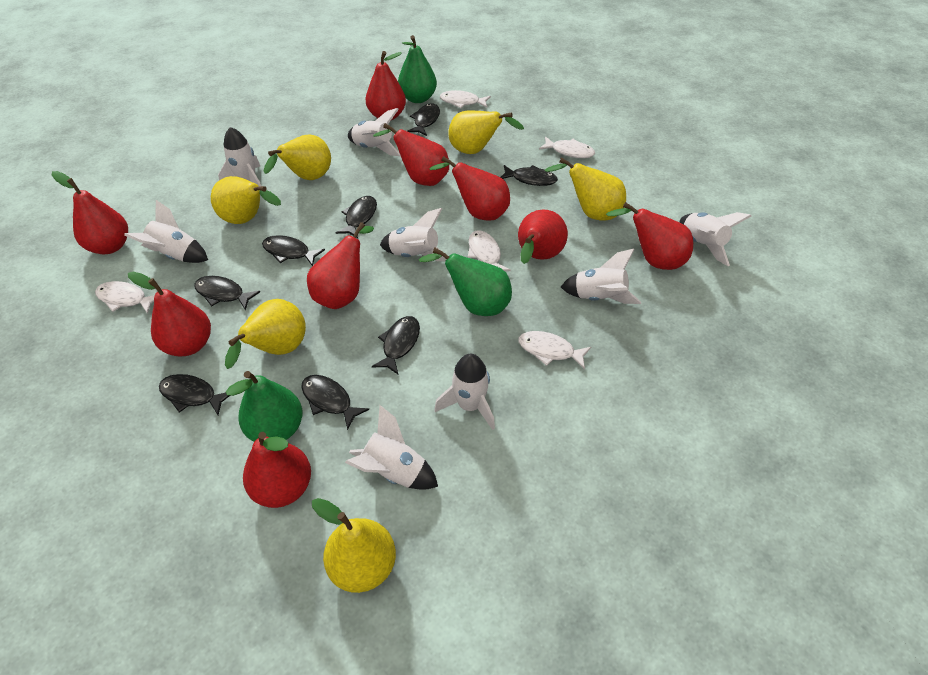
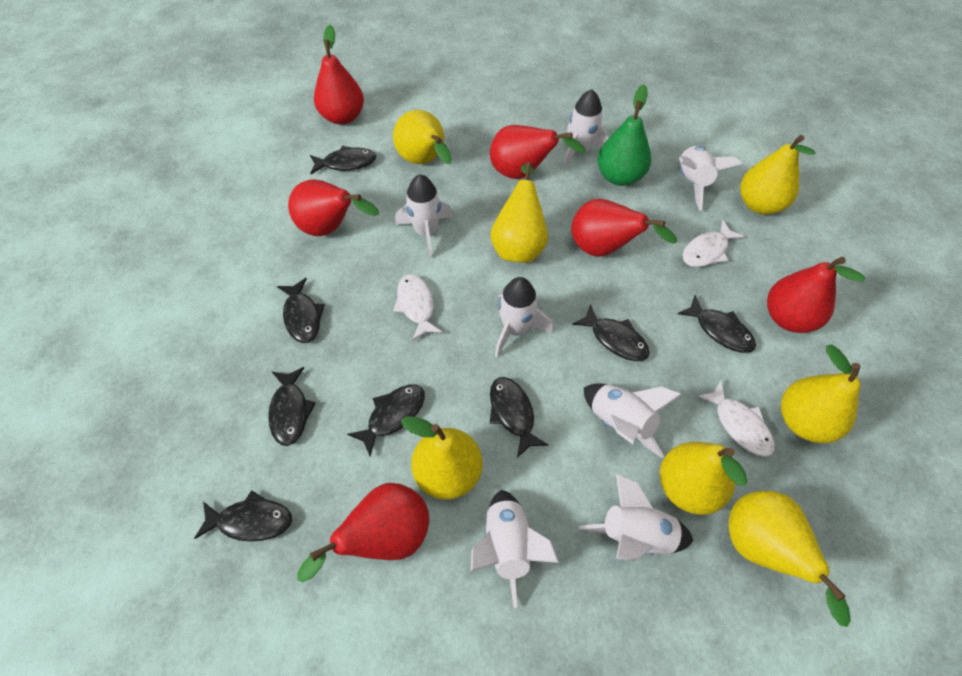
green pear: [226,371,302,442] [398,35,437,103] [419,248,512,316] = 3 -> [597,84,651,186] = 1
red pear: [52,171,128,254] [128,272,211,357] [243,432,311,508] [307,222,374,309] [366,51,406,120] [373,123,449,186] [429,156,510,221] [518,209,568,264] [606,202,693,270] = 9 -> [288,179,379,236] [297,483,429,582] [314,25,364,125] [490,125,586,179] [571,199,677,257] [767,257,865,333] = 6
white fish: [95,281,155,314] [440,90,491,108] [468,230,511,271] [518,331,591,369] [539,136,595,158] = 5 -> [393,274,443,341] [683,220,745,267] [696,381,775,457] = 3
white rocket: [124,200,208,263] [218,127,261,186] [345,405,438,490] [348,108,401,156] [380,208,446,261] [434,354,495,430] [561,249,641,304] [680,212,751,266] = 8 -> [395,175,453,258] [471,490,559,608] [495,277,553,357] [562,89,609,168] [579,474,693,561] [584,383,682,459] [679,146,742,210] = 7
yellow pear: [211,176,281,224] [225,299,306,369] [264,134,331,180] [312,498,396,593] [448,111,524,154] [545,158,626,221] = 6 -> [393,110,452,164] [401,416,483,499] [490,162,548,263] [660,442,747,515] [729,491,851,627] [740,135,816,215] [781,345,861,443] = 7

